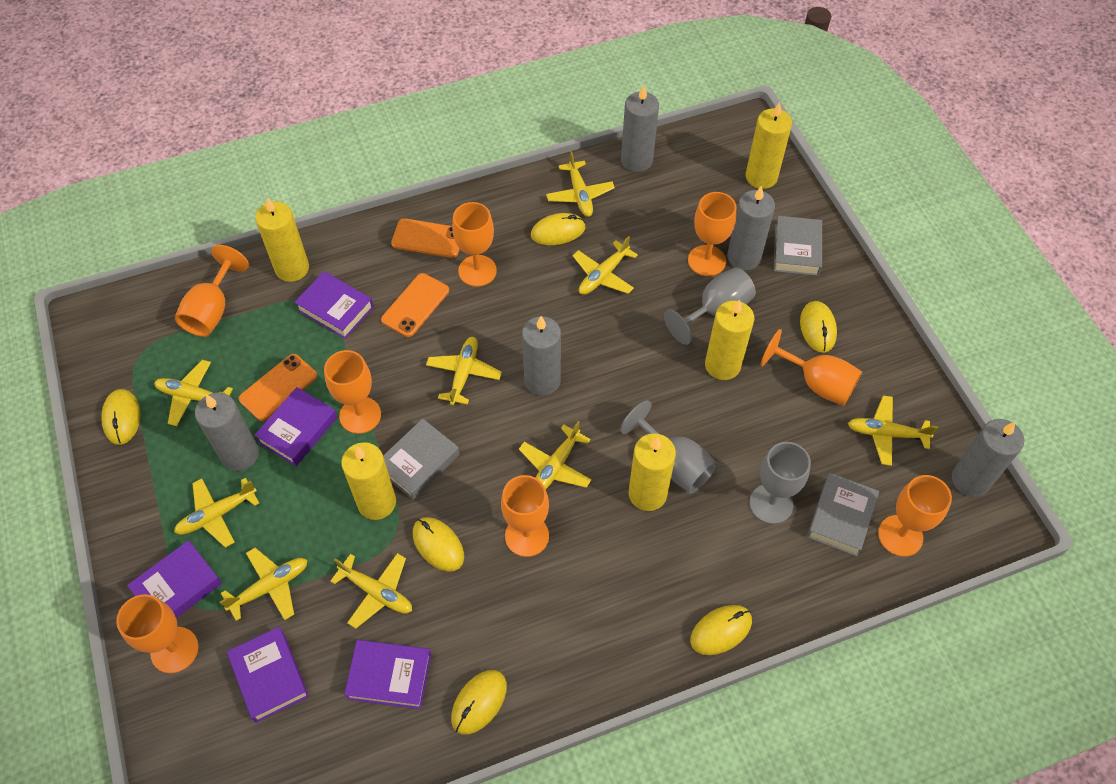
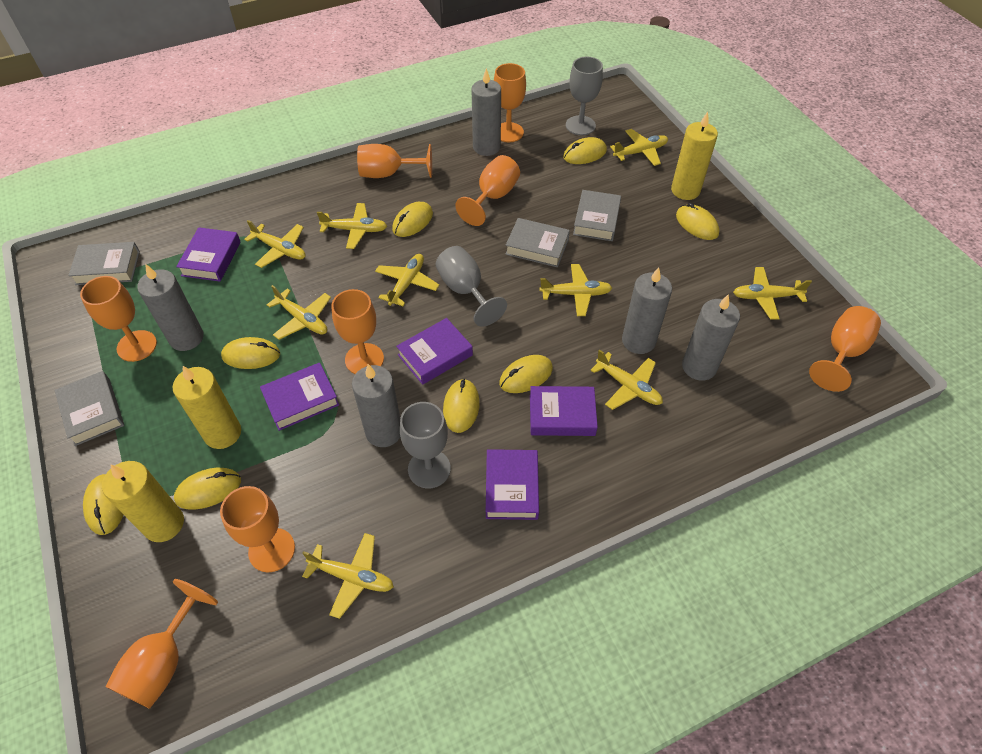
grey book: [383,419,460,500] [774,216,822,276] [807,473,879,556] = 3 -> [55,371,124,446] [68,242,140,285] [505,218,570,267] [573,190,621,241] = 4
orange phone: [239,354,317,421] [381,273,449,337] [391,218,460,258] = 3 -> none = 0
yellow candle: [255,198,309,282] [341,442,396,520] [629,433,676,511] [705,300,754,380] [746,102,792,189] = 5 -> [102,461,184,542] [172,366,241,449] [671,112,718,200] = 3
yellow mouse: [101,389,140,445] [413,517,464,572] [451,670,507,735] [531,213,585,245] [690,605,752,655] [800,301,837,353] = 6 -> [83,474,123,535] [174,468,241,510] [221,337,280,369] [392,202,433,237] [443,378,480,433] [499,355,553,393] [563,137,607,164] [676,203,720,240] = 8

